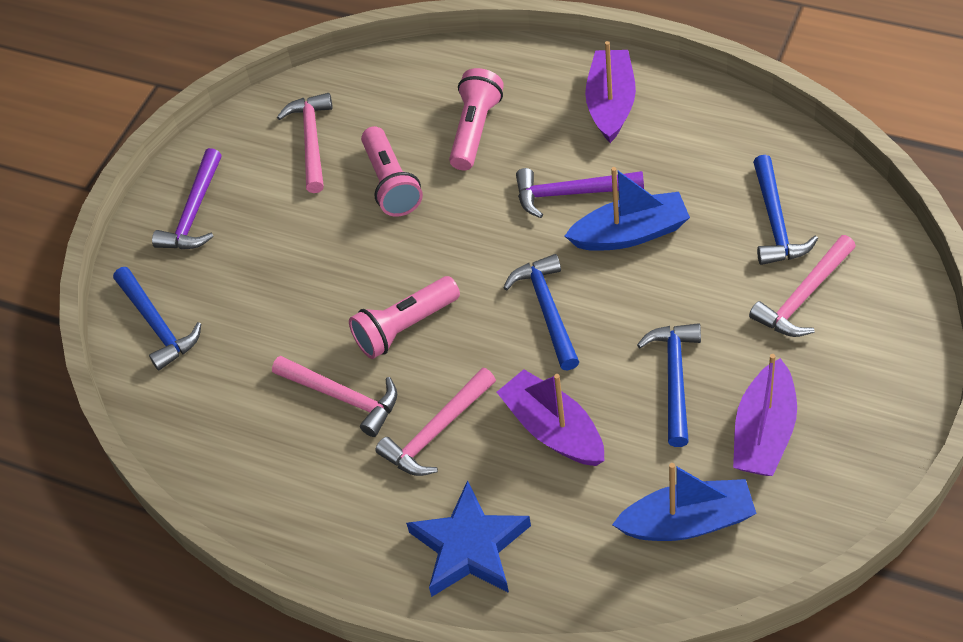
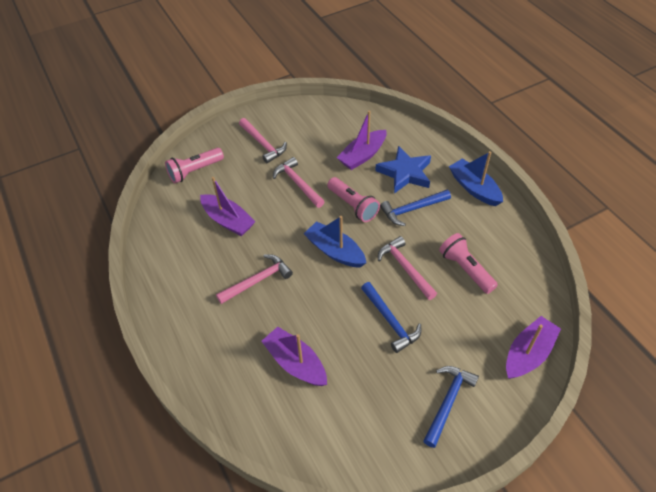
blue hammer: [113,267,201,371] [503,254,579,371] [637,323,701,447] [753,155,818,265] = 4 -> [361,282,421,353] [380,190,451,226] [423,366,479,448] = 3
purple boat: [497,369,605,466] [585,41,636,143] [733,354,797,476] = 3 -> [200,177,255,236] [261,327,327,386] [336,110,387,170] [506,316,561,379] = 4
purple hammer: [152,148,221,249] [516,168,644,218] = 2 -> none = 0

